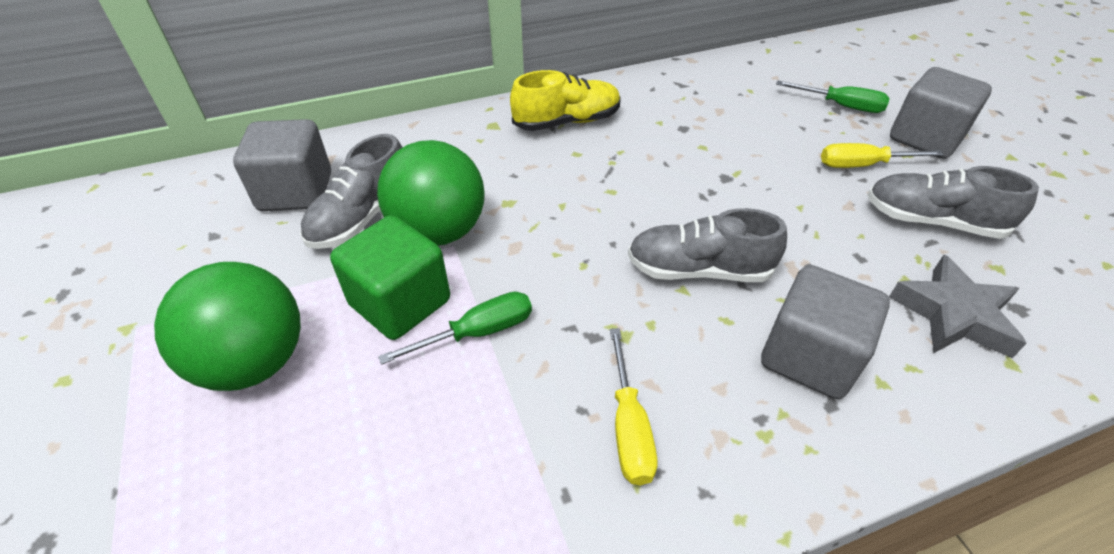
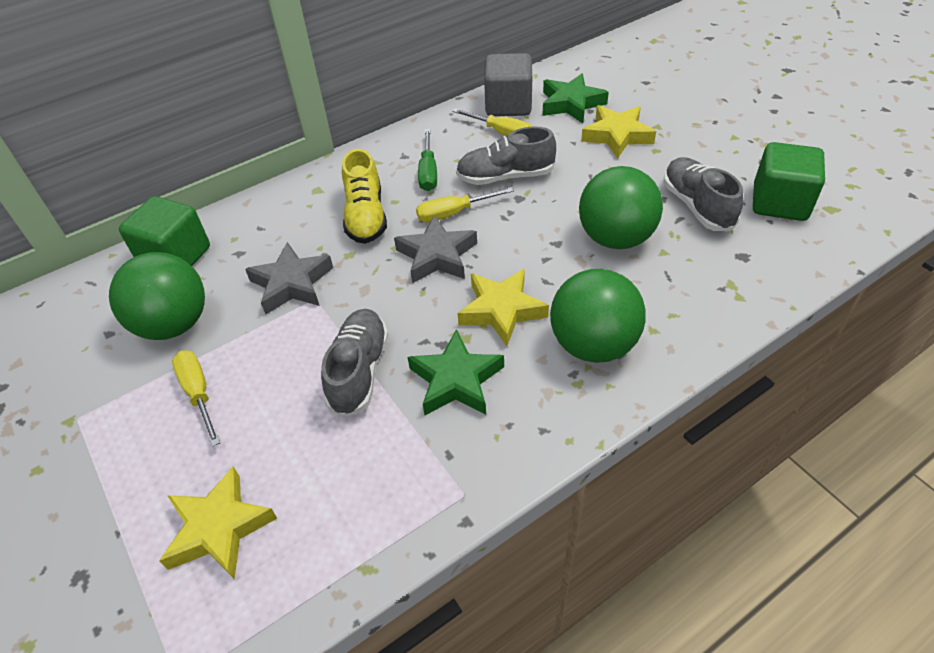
green ball: [154,262,301,391] [377,140,485,246] = 2 -> [109,252,205,340] [550,269,646,363] [579,166,663,249] = 3
green cube: [330,215,450,340] = 1 -> [119,196,210,266] [753,142,825,221] = 2
green screwdriver: [378,292,532,365] [776,80,890,113] = 2 -> [418,129,437,191] = 1
green star: none = 0 -> [408,329,504,415] [542,73,609,123] = 2
grey cube: [233,119,331,211] [761,265,890,399] [890,67,992,159] = 3 -> [484,53,532,116] = 1
grey star: [889,255,1027,358] = 1 -> [245,242,333,314] [394,215,477,283] = 2
yellow screwdriver: [610,328,657,485] [821,143,944,168] = 2 -> [172,350,220,447] [416,187,514,222] [452,108,532,136] = 3
yellow star: none = 0 -> [159,466,277,579] [457,269,549,346] [581,105,656,159] = 3

